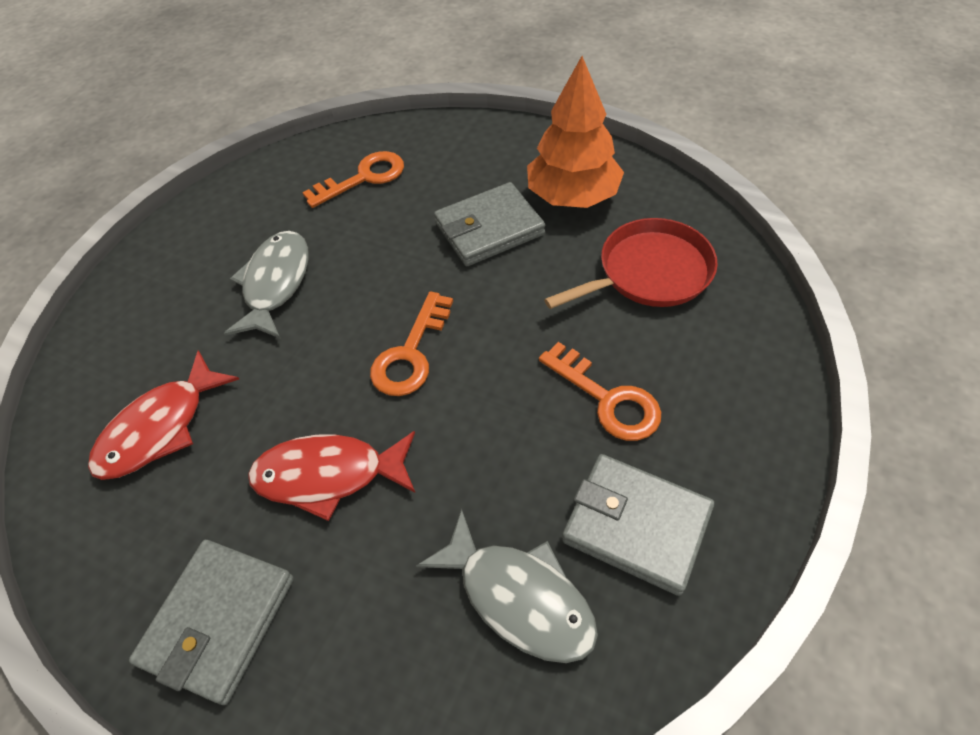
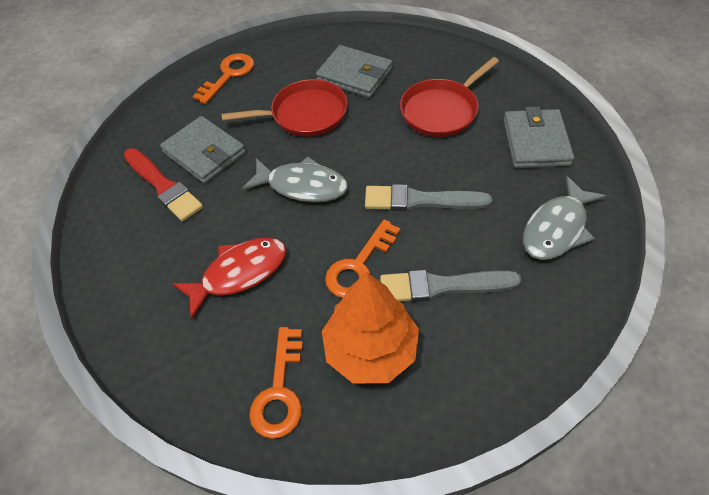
grey brush: none = 0 -> [365,184,492,211] [380,270,522,302] = 2
red brush: none = 0 -> [124,148,203,222] = 1
red fish: [88,350,239,480] [248,431,415,521] = 2 -> [172,238,287,320] = 1
red pan: [544,218,718,309] = 1 -> [221,79,348,137] [400,57,499,137] = 2

